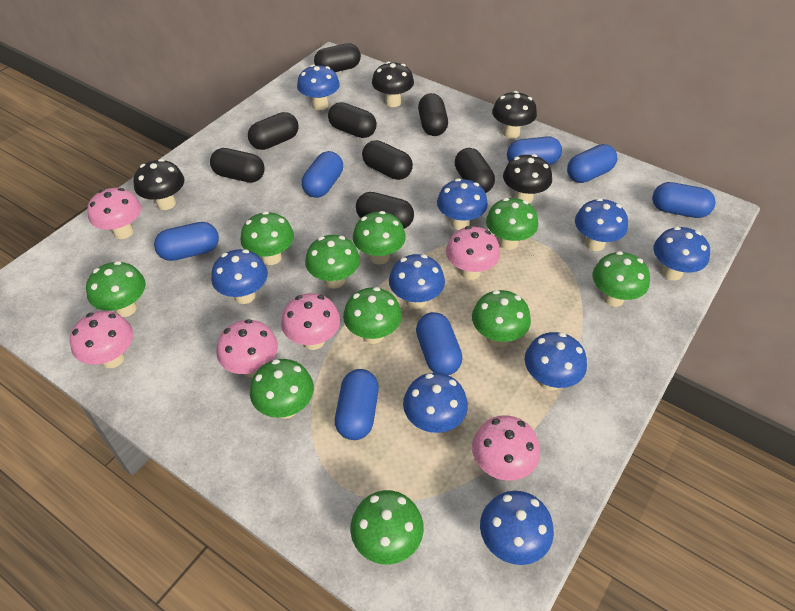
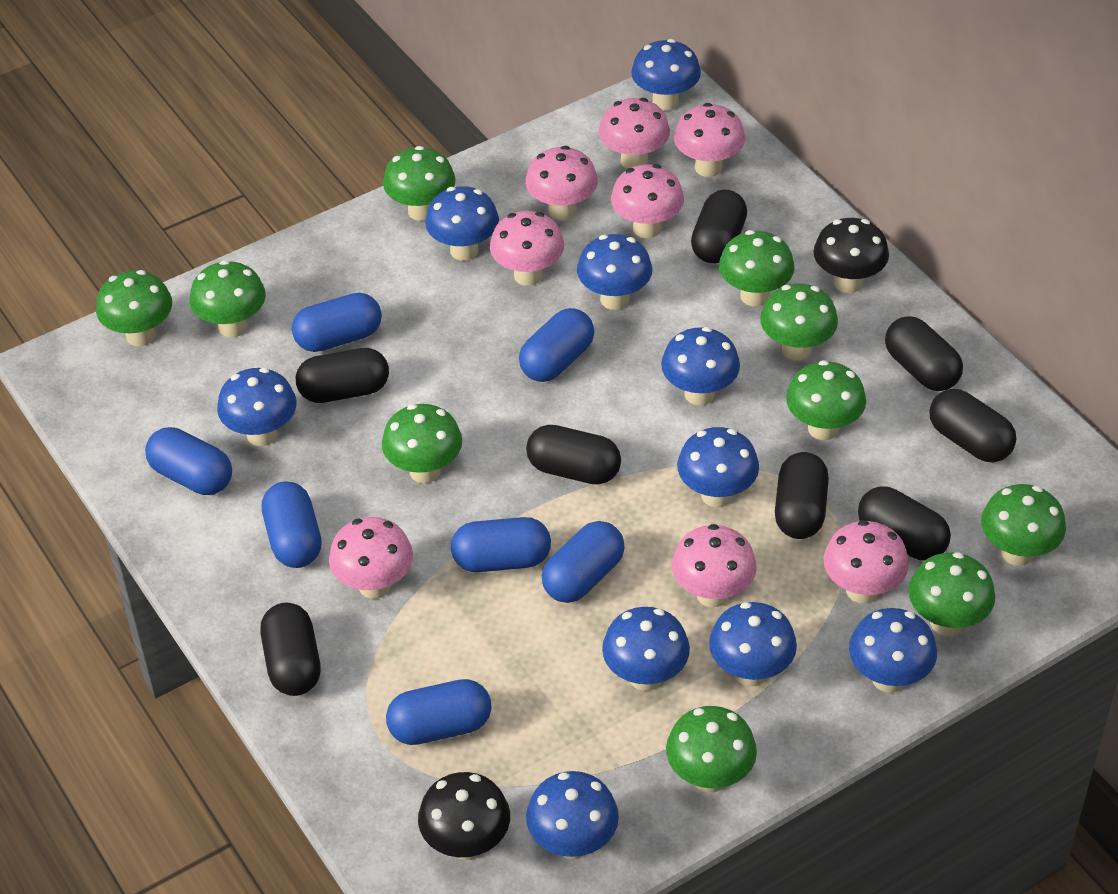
black mushroom: [134,159,184,210] [372,62,414,107] [492,91,537,139] [503,154,552,203] = 4 -> [418,772,510,860] [813,218,889,293] = 2
blue mushroom: [211,249,268,304] [297,65,340,110] [389,254,445,309] [403,373,468,433] [437,179,488,230] [480,491,554,565] [524,332,587,391] [575,198,628,251] [653,227,710,280] = 9 -> [217,368,297,446] [425,186,499,261] [526,771,619,859] [577,234,652,310] [602,607,690,691] [631,39,701,111] [661,327,740,405] [677,427,759,507] [709,602,797,686] [849,608,937,693] = 10
pink mushroom: [70,311,133,368] [87,188,141,239] [216,319,278,378] [281,293,340,350] [446,226,500,280] [472,415,540,481] = 6 -> [329,517,413,599] [490,211,564,286] [525,146,598,220] [599,98,670,169] [611,164,684,238] [672,524,757,608] [674,103,745,177] [823,520,909,603] = 8

